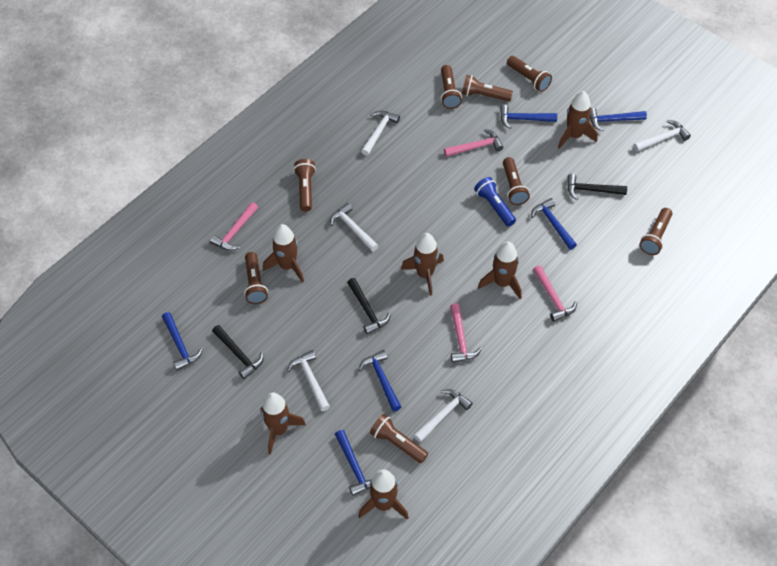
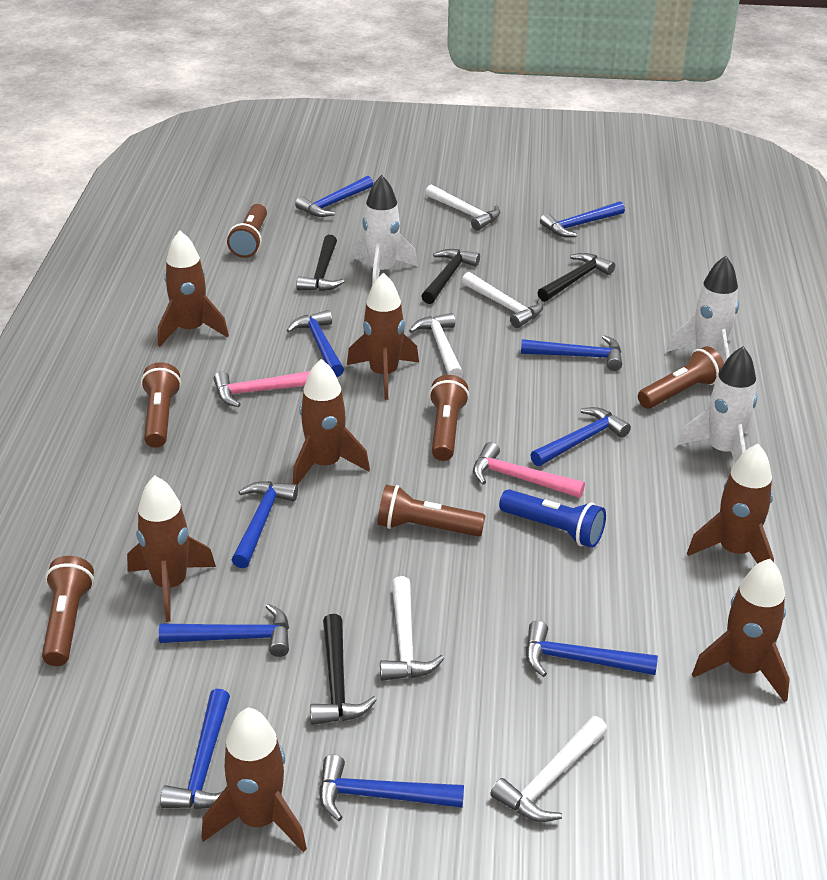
black hammer: [212,325,263,379] [347,278,391,335] [567,174,627,200] = 3 -> [297,235,345,291] [310,614,377,725] [422,249,480,304] [537,253,615,302] = 4
blue hammer: [162,312,203,371] [335,430,371,496] [359,350,401,411] [500,104,557,129] [531,198,577,250] [590,108,647,131] = 6 -> [159,603,289,657] [160,689,230,809] [232,481,298,568] [286,310,344,377] [295,176,373,217] [319,754,464,821] [521,335,622,371] [526,621,658,677] [530,407,631,466] [540,201,625,237] = 10
brown flashlight: [244,252,268,304] [294,159,316,212] [370,414,428,463] [441,65,462,109] [462,75,513,101] [503,157,530,205] [507,56,552,92] [640,208,672,255] = 8 -> [42,556,94,666] [141,362,181,448] [227,204,267,258] [377,485,486,536] [429,375,469,461] [638,346,724,409] = 6
brown rocket: [260,392,306,454] [263,224,304,283] [358,469,409,520] [401,233,444,296] [478,242,522,299] [558,91,598,149] = 6 -> [127,476,216,622] [158,230,229,347] [201,708,307,852] [293,359,370,485] [347,273,419,400] [687,444,774,564] [692,559,790,703] = 7
pink hammer: [210,202,258,251] [444,129,503,157] [450,303,482,363] [533,265,577,322] = 4 -> [214,371,310,407] [473,442,585,498] = 2
white rocket: none = 0 -> [354,175,418,286] [667,256,739,363] [678,346,757,463] = 3

